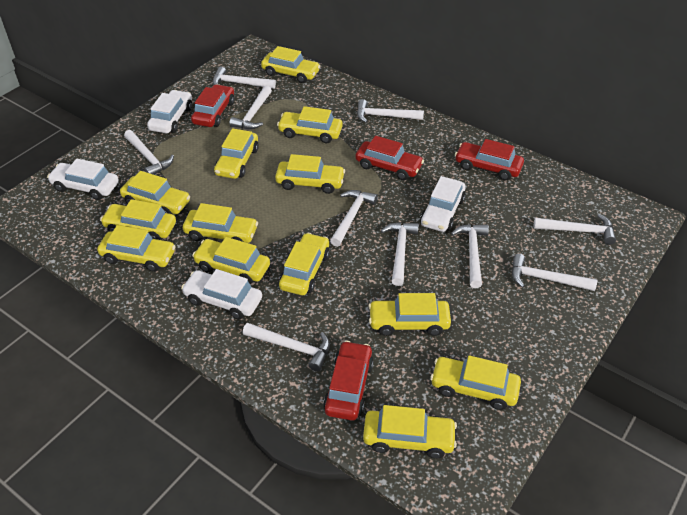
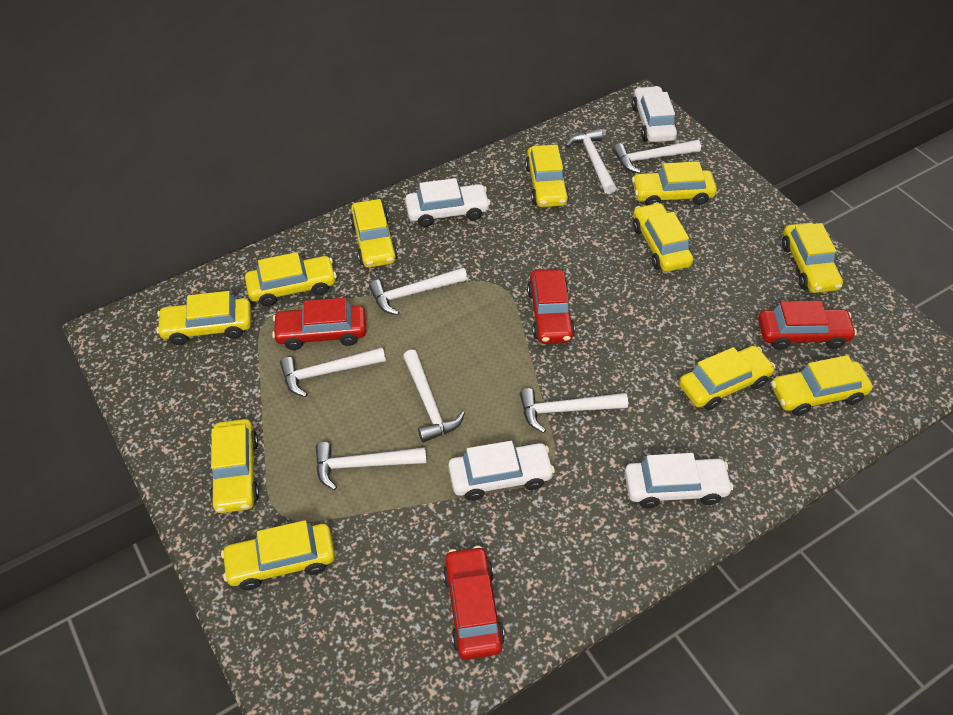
white hammer: [124,130,174,175] [212,66,276,89] [229,86,272,129] [243,323,330,372] [330,190,377,247] [357,99,424,123] [381,222,419,286] [451,224,489,288] [512,254,597,291] [534,214,616,245] = 10 -> [280,347,386,397] [316,442,426,490] [369,268,468,315] [403,350,465,443] [520,388,628,433] [565,128,616,194] [613,140,701,174] = 7
yellow car: [97,225,176,272] [100,199,176,240] [120,171,190,214] [183,203,258,243] [192,237,270,284] [214,128,259,179] [261,46,320,83] [275,154,345,194] [277,106,343,143] [279,233,330,295] [363,405,457,459] [368,293,451,336] [430,355,521,410] = 13 -> [156,291,251,345] [210,419,259,513] [221,520,335,590] [245,252,337,306] [350,199,398,268] [525,145,569,207] [632,161,717,205] [633,202,693,272] [679,346,775,410] [771,355,872,416] [782,223,843,293] = 11

